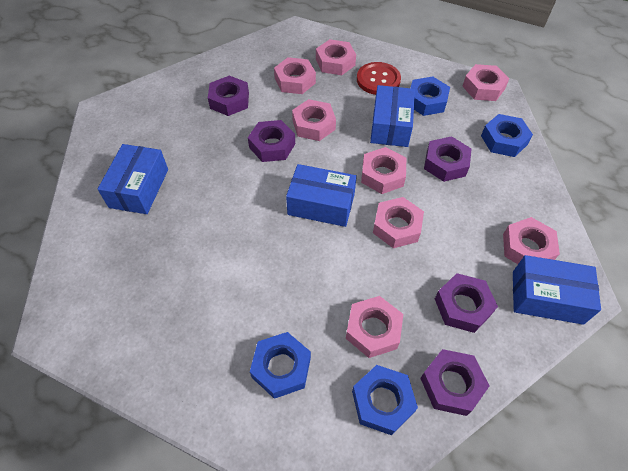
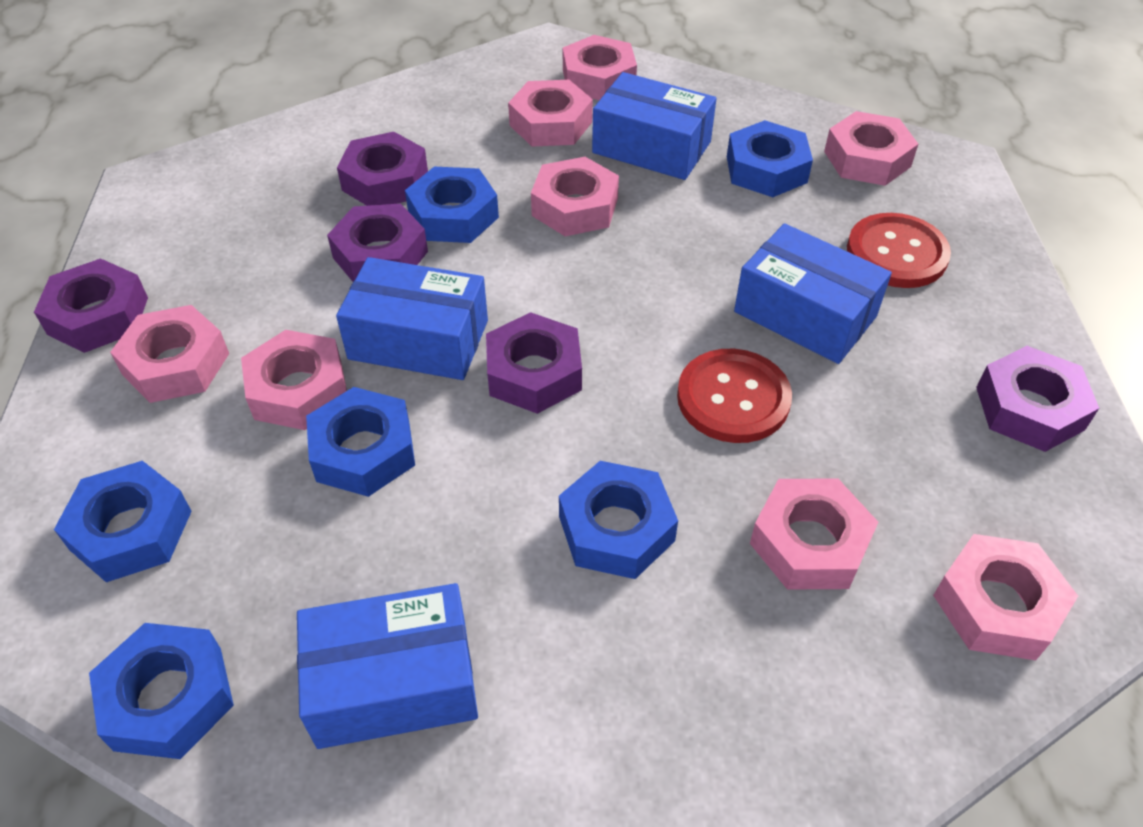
blue nut: [250,332,311,399] [352,365,418,435] [411,77,450,116] [481,114,533,157] = 4 -> [54,461,192,582] [89,623,234,759] [306,387,415,497] [405,167,499,243] [559,461,678,579] [727,120,813,197] = 6
red button: [357,62,401,95] = 1 -> [677,349,792,443] [847,213,951,288] = 2

